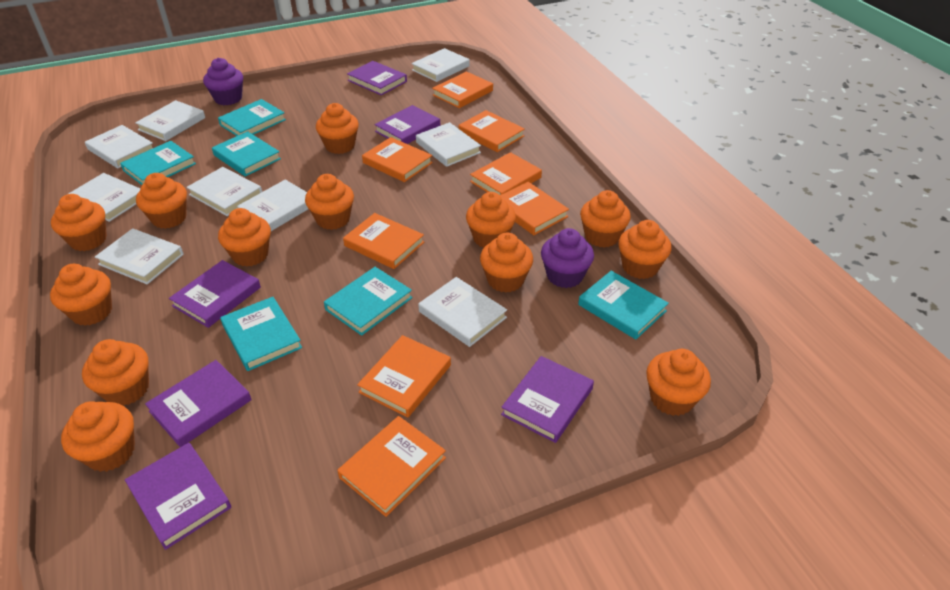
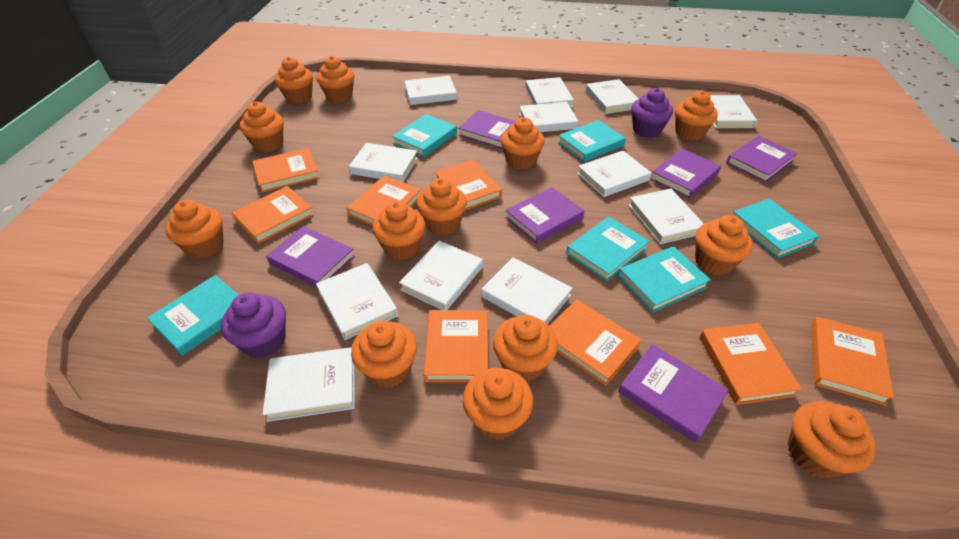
white book: [68,173,140,222] [85,125,153,168] [95,228,184,284] [135,100,205,141] [187,167,262,216] [237,179,308,231] [411,48,470,82] [416,122,481,167] [418,277,507,347] = 9 -> [263,347,355,422] [316,263,398,340] [349,143,418,182] [399,241,483,310] [405,76,457,105] [481,257,572,324] [519,102,579,132] [526,77,574,107] [577,151,651,197] [586,79,638,114] [628,189,704,244] [710,95,757,128] = 12

